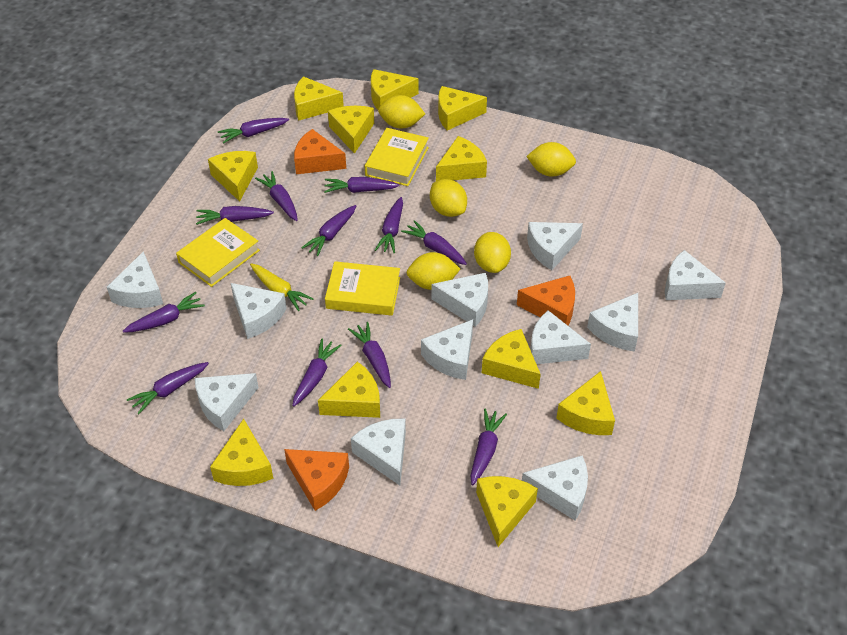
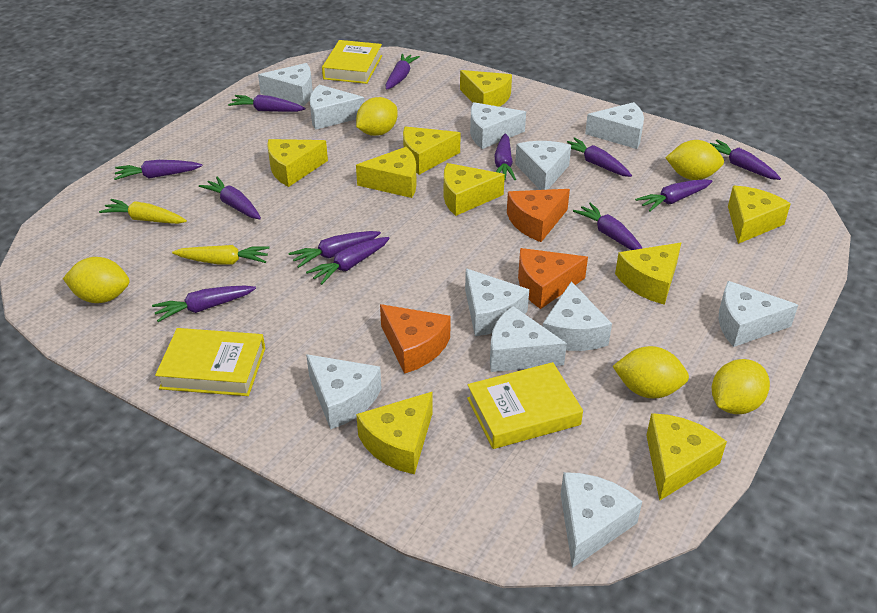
yellow carrot: [250,263,314,311] = 1 -> [99,199,187,224] [172,245,270,264] = 2
yellow cheese: [208,151,258,202] [210,419,273,486] [294,76,344,121] [318,362,380,418] [328,106,374,154] [371,69,419,110] [436,136,487,181] [438,86,487,131] [476,476,538,547] [482,329,541,389] [556,371,615,435] = 11 -> [267,139,328,187] [356,147,417,198] [356,392,433,474] [403,126,461,175] [444,163,505,216] [460,70,512,107] [615,243,681,305] [646,413,727,501] [728,186,791,244] = 9

